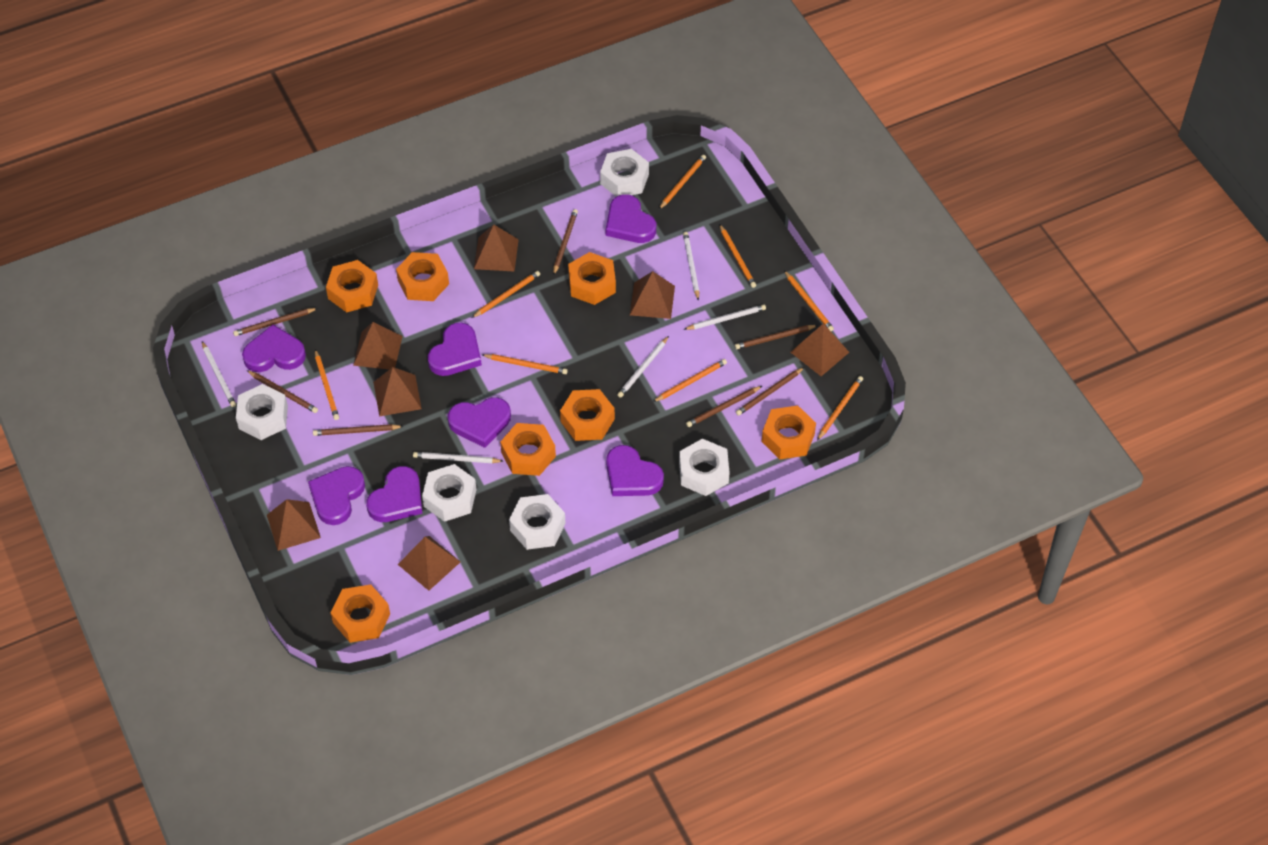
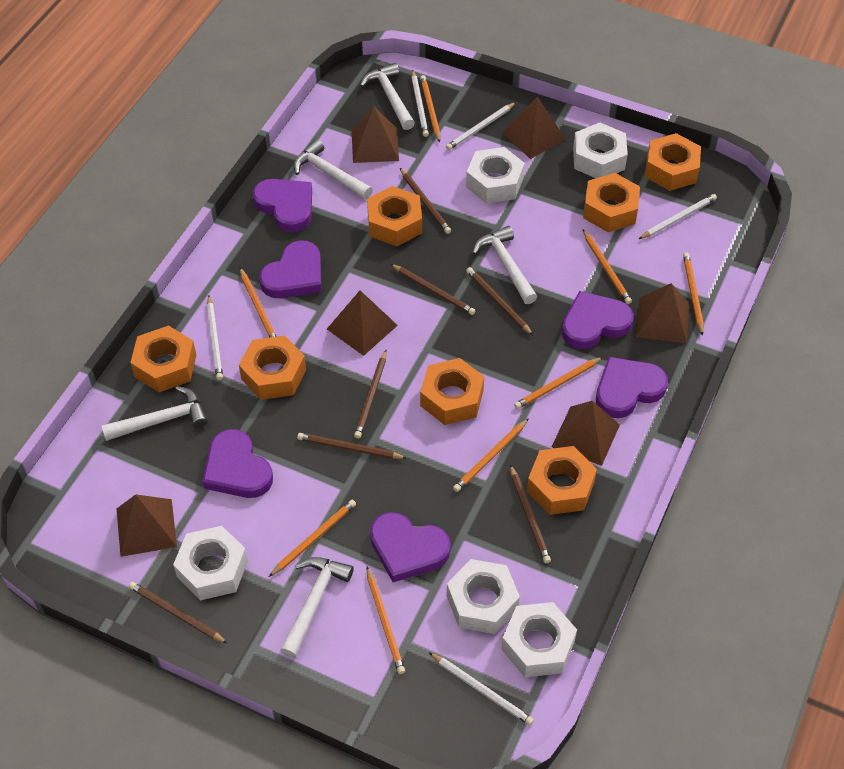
brown pyramid: [267,499,321,551] [353,322,403,369] [373,367,422,416] [397,536,460,591] [474,225,519,272] [630,271,675,319] [791,323,849,376] = 7 -> [117,494,177,557] [327,291,398,356] [352,106,399,163] [502,97,566,159] [552,401,620,466] [636,283,689,343] = 6
purple heart: [242,324,306,372] [308,466,365,525] [366,466,423,522] [428,323,482,376] [448,397,511,448] [606,194,656,243] [606,445,664,496] = 7 -> [202,429,273,498] [253,179,312,232] [259,240,321,298] [370,512,451,582] [562,291,634,349] [596,357,668,418] = 6
white hammer: none = 0 -> [102,386,208,441] [280,557,354,658] [293,139,373,200] [360,63,415,130] [472,226,537,304] = 5

